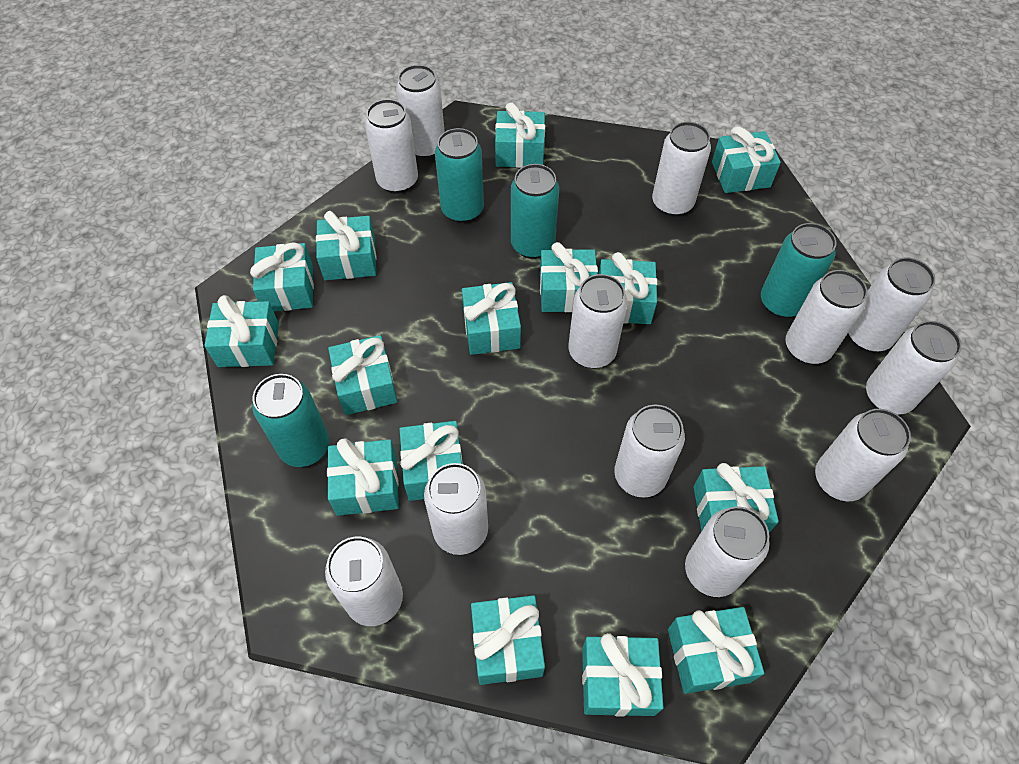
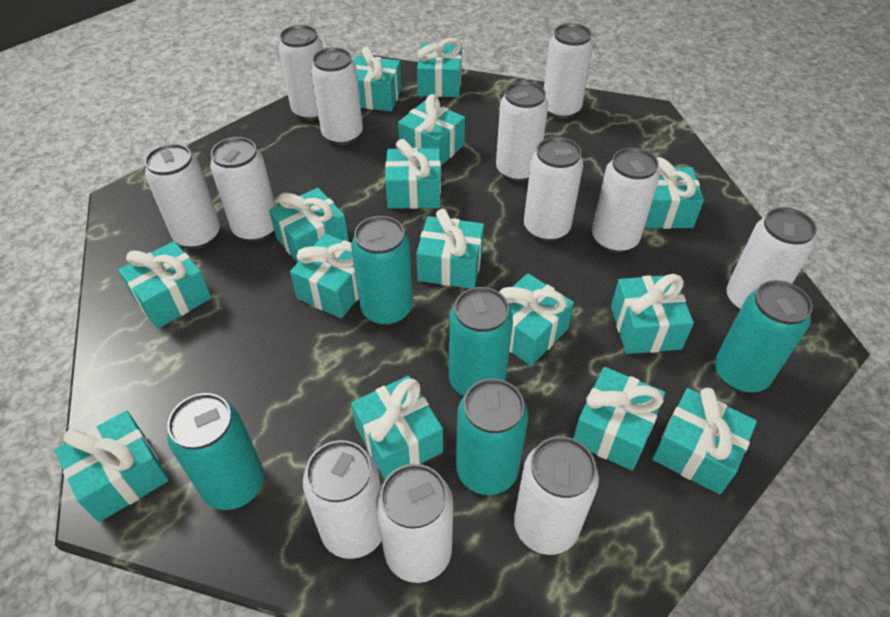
turquoise can: [252,374,329,467] [435,128,484,223] [511,164,559,259] [761,223,836,318] = 4 -> [167,393,264,510] [351,216,413,326] [449,287,513,396] [456,378,528,495] [715,280,813,393] = 5

